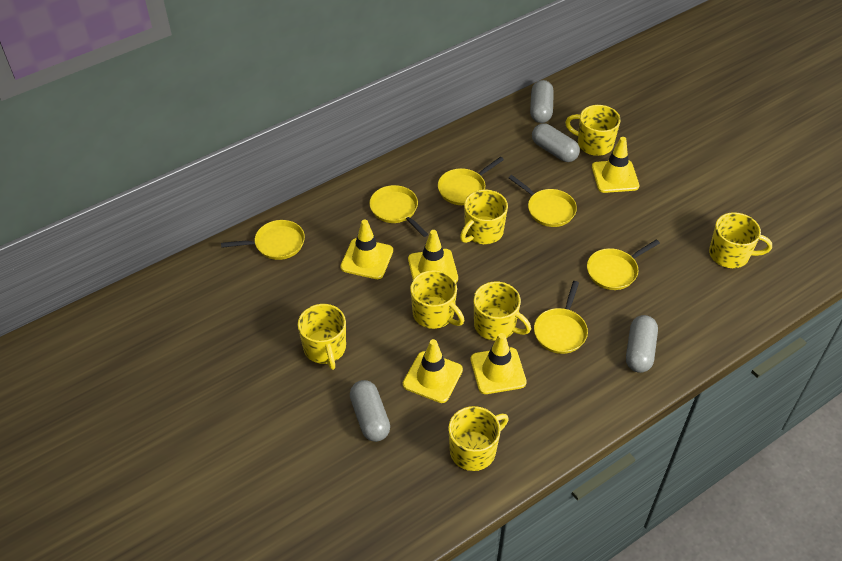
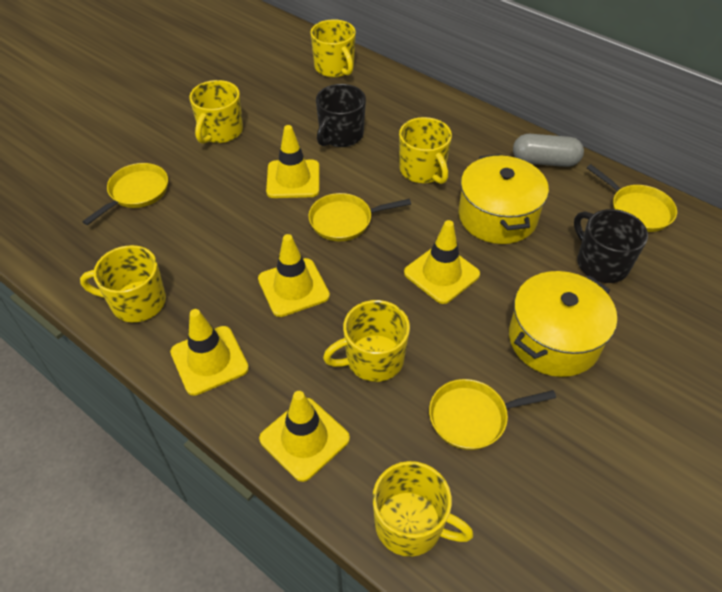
black mug: none = 0 -> [316,84,366,147] [574,209,648,283] = 2
grey capsule: [350,380,390,442] [530,80,554,123] [532,123,580,162] [626,315,658,373] = 4 -> [513,134,584,167] = 1
yellow mug: [298,304,346,370] [410,270,464,329] [448,406,509,471] [460,189,508,244] [474,282,531,341] [565,105,621,156] [709,212,772,268] = 7 -> [80,245,166,322] [189,80,243,144] [310,19,356,77] [323,300,410,382] [372,461,474,557] [399,117,452,184] = 6
yellow pan: [221,220,305,260] [369,185,428,237] [438,157,504,205] [509,175,577,227] [534,281,588,354] [587,239,660,290] = 6 -> [82,163,168,225] [308,193,411,241] [429,379,556,450] [587,164,677,232] = 4
yellow pot: none = 0 -> [459,154,549,244] [509,271,617,377] = 2

